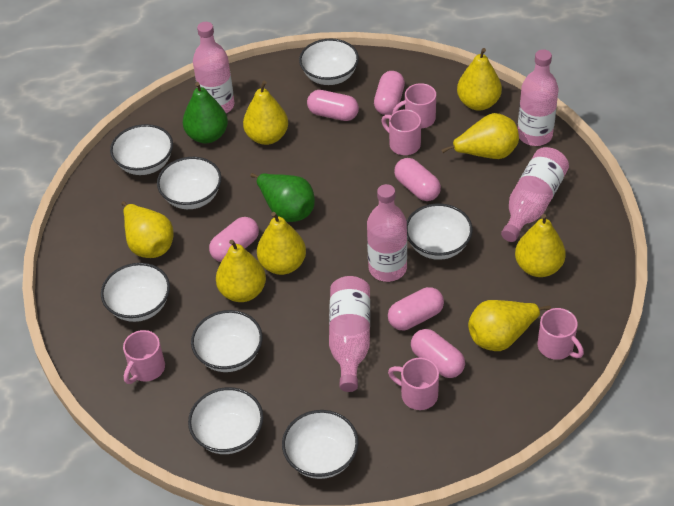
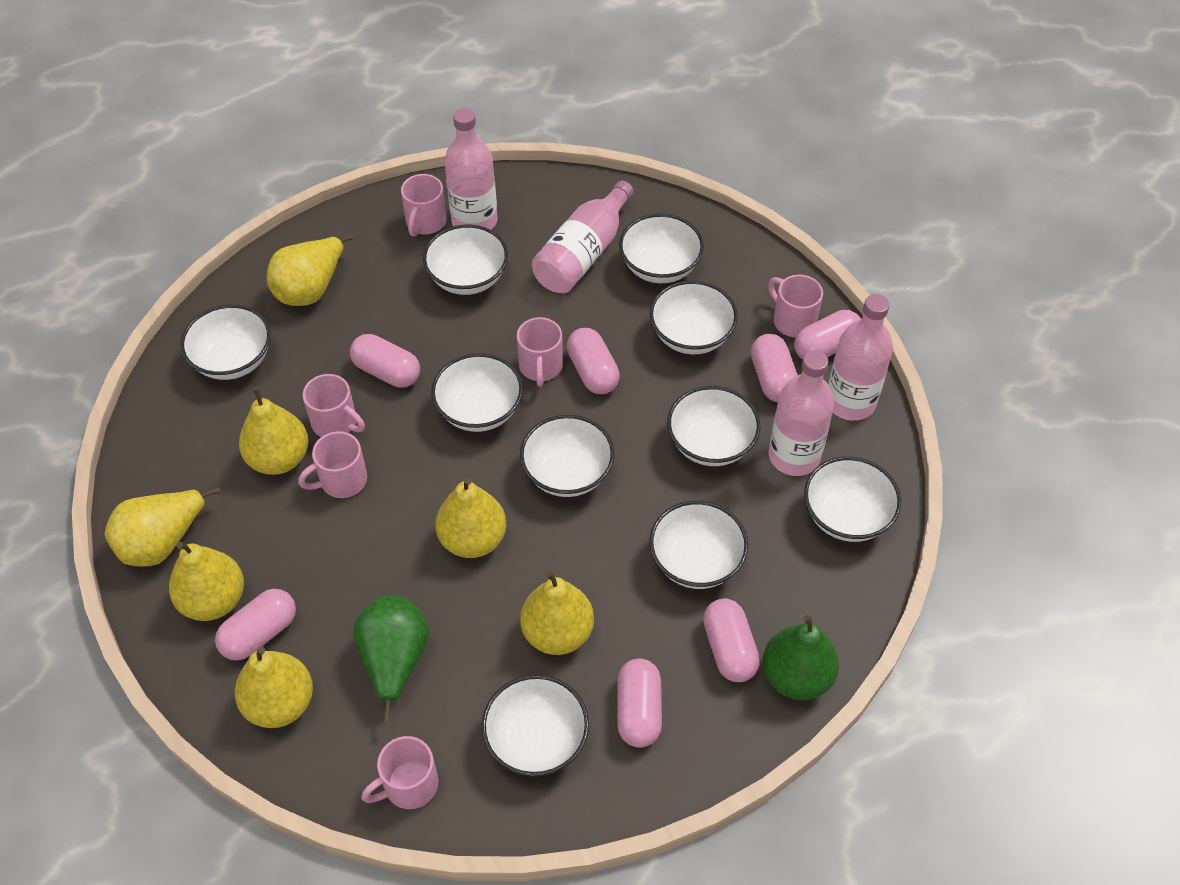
pink bottle: [193,22,234,114] [329,276,370,392] [367,184,407,282] [501,147,569,242] [518,49,559,146] = 5 -> [444,108,498,230] [532,180,634,293] [769,350,834,476] [828,294,893,421] = 4
pink capsule: [209,217,259,262] [307,90,359,121] [374,71,405,115] [388,287,444,330] [394,158,441,201] [411,329,465,378] = 6 -> [215,589,296,661] [350,334,420,388] [567,328,620,394] [617,658,662,748] [703,598,760,682] [751,334,798,402] [794,310,861,360] = 7
pink mug: [123,330,165,384] [381,109,421,155] [388,358,439,410] [393,83,436,128] [538,308,584,360] = 5 -> [298,431,367,498] [303,374,365,437] [361,736,438,809] [401,174,447,237] [517,317,563,387] [768,274,823,337] = 6
white bowl: [101,263,170,322] [110,124,173,175] [157,157,222,209] [188,387,263,454] [191,310,263,372] [282,410,359,479] [299,39,359,85] [407,203,473,260] = 8 -> [181,305,271,380] [423,224,508,295] [431,353,523,432] [482,675,589,776] [520,415,614,497] [619,214,704,283] [649,501,748,589] [650,281,738,354] [667,386,761,466] [804,457,901,542] = 10
yellow pear: [122,201,174,258] [216,240,266,302] [243,81,288,145] [257,212,306,275] [441,113,519,159] [457,48,502,111] [468,300,551,351] [515,214,566,277] = 8 -> [105,487,220,567] [169,542,244,621] [235,647,313,728] [239,387,308,475] [267,234,353,306] [435,478,506,558] [520,571,594,655] = 7

